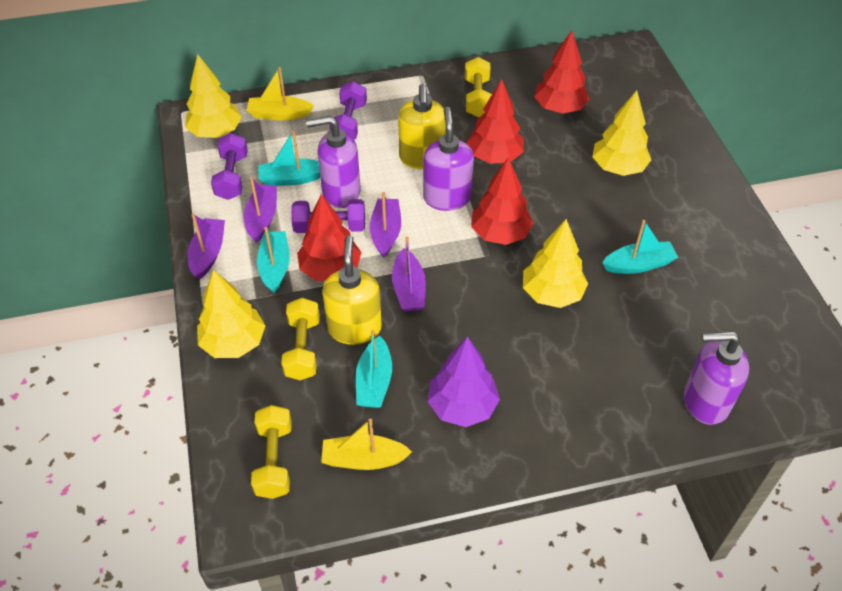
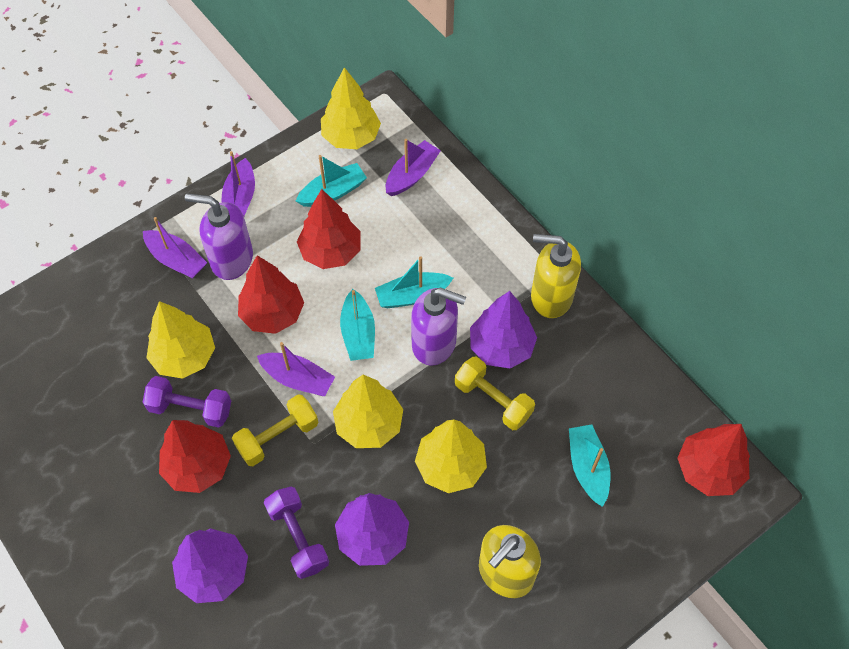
purple dumbbell: [211,133,248,200] [291,199,365,233] [329,81,367,139] = 3 -> [143,376,231,428] [264,487,329,579] = 2
purple soap dispenser: [306,116,361,208] [423,107,474,211] [684,331,749,425] = 3 -> [185,193,253,280] [411,287,466,366] = 2
purple tree: [427,336,500,427] = 1 -> [172,528,248,603] [335,493,409,566] [470,291,537,369] = 3
yellow boat: [246,67,314,120] [321,419,412,470] = 2 -> none = 0
yellow dumbbell: [251,405,292,499] [281,298,320,380] [465,57,492,117] = 3 -> [232,395,318,466] [455,357,535,430] = 2

